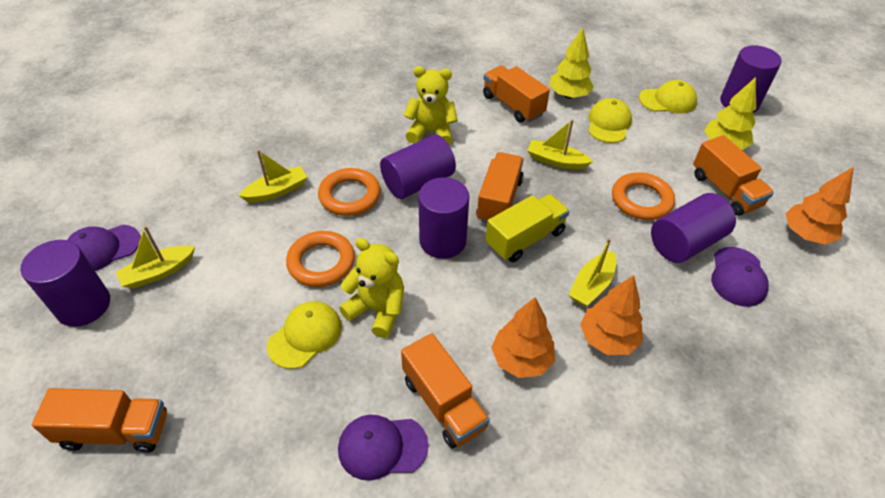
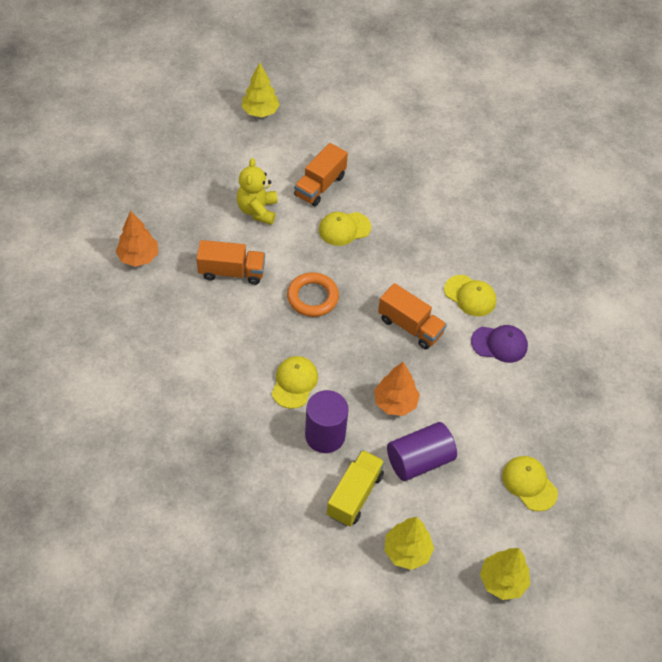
orange ring: [286,231,355,287] [318,168,380,216] [612,172,675,220] = 3 -> [287,272,339,317] = 1
orange tree: [491,297,555,378] [580,275,643,355] [786,167,854,245] = 3 -> [116,211,158,267] [374,362,420,416] = 2
orange truck: [32,388,167,453] [401,333,490,448] [476,152,524,223] [483,65,550,123] [693,135,774,216] = 5 -> [197,240,265,285] [294,143,348,206] [378,283,447,349] = 3
purple cap: [67,225,141,271] [338,415,428,481] [711,247,769,307] = 3 -> [471,325,528,363] = 1
purple cylinder: [20,240,110,327] [380,135,456,199] [418,177,469,259] [651,193,736,263] [720,45,782,113] = 5 -> [305,390,349,453] [387,422,457,481] = 2
yellow boat: [116,226,195,289] [239,150,307,203] [527,119,593,170] [569,238,616,307] = 4 -> none = 0
yellow cap: [267,301,342,369] [588,98,632,143] [639,80,697,114] = 3 -> [272,356,318,409] [319,212,371,246] [444,275,496,316] [502,456,558,512] = 4
yellow teddy bear: [339,238,404,338] [404,66,458,145] = 2 -> [237,158,278,225] = 1
yellow tree: [549,28,594,99] [704,77,756,150] = 2 -> [242,63,280,117] [384,517,434,570] [480,548,530,600] = 3

